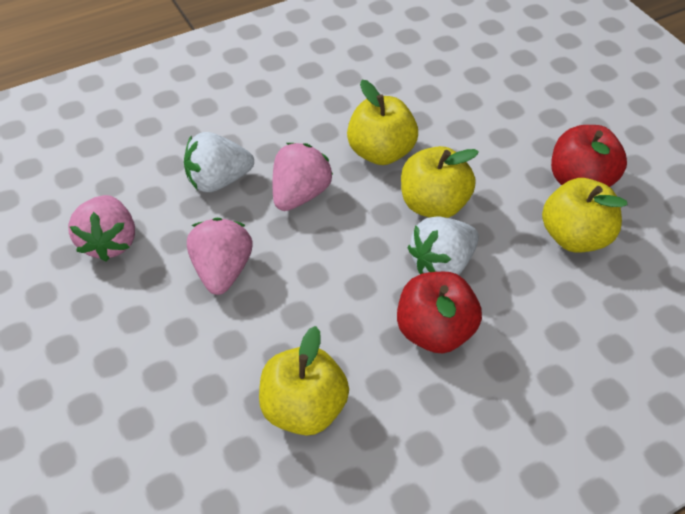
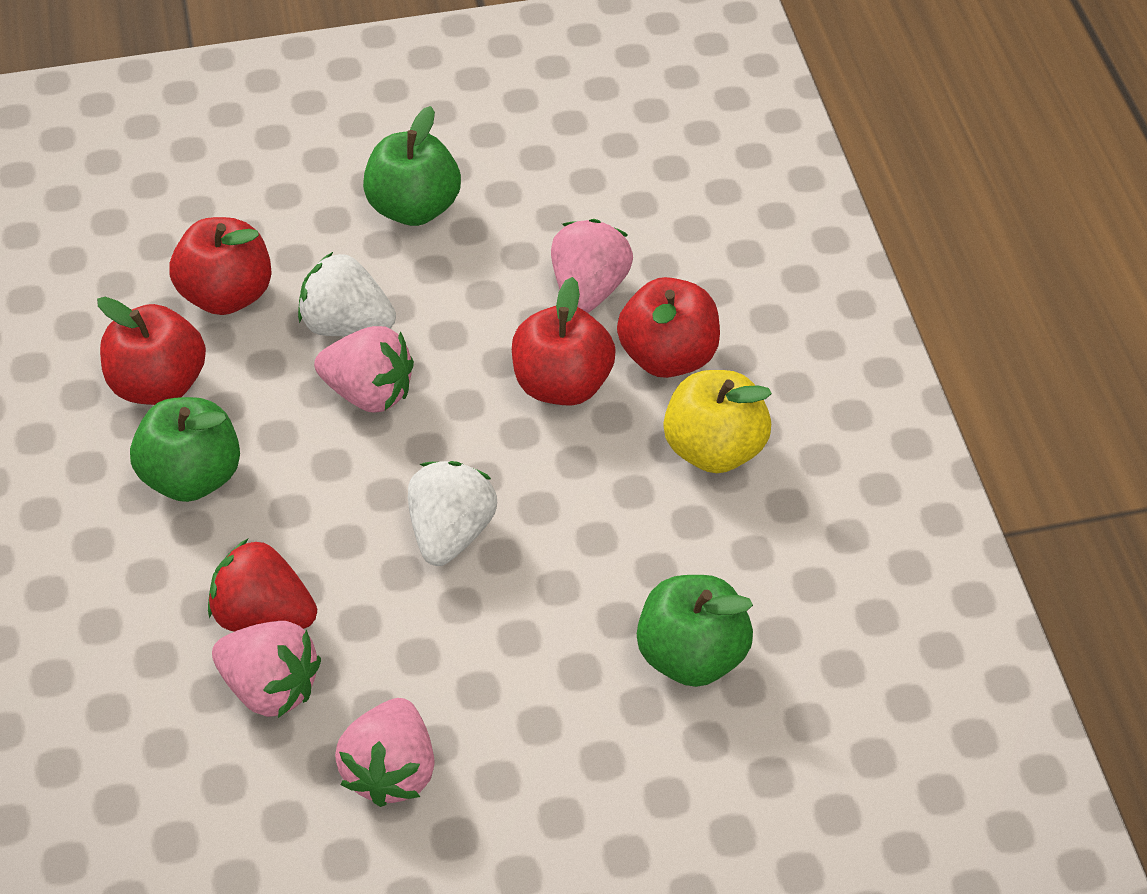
green apple: none = 0 -> [130,397,240,502] [363,106,461,226] [637,575,753,687] = 3
pink strawberry: [68,195,135,262] [187,218,253,295] [273,143,333,211] = 3 -> [212,621,321,718] [314,326,414,413] [335,698,435,807] [551,219,633,313] = 4
red apple: [397,272,482,354] [551,125,627,187] = 2 -> [97,297,206,405] [170,217,272,315] [512,277,616,406] [617,277,720,378] = 4
red strawberry: none = 0 -> [208,539,317,632] = 1
yellow apple: [259,326,349,436] [347,80,418,165] [401,146,479,218] [542,178,628,253] = 4 -> [663,370,772,473] = 1

